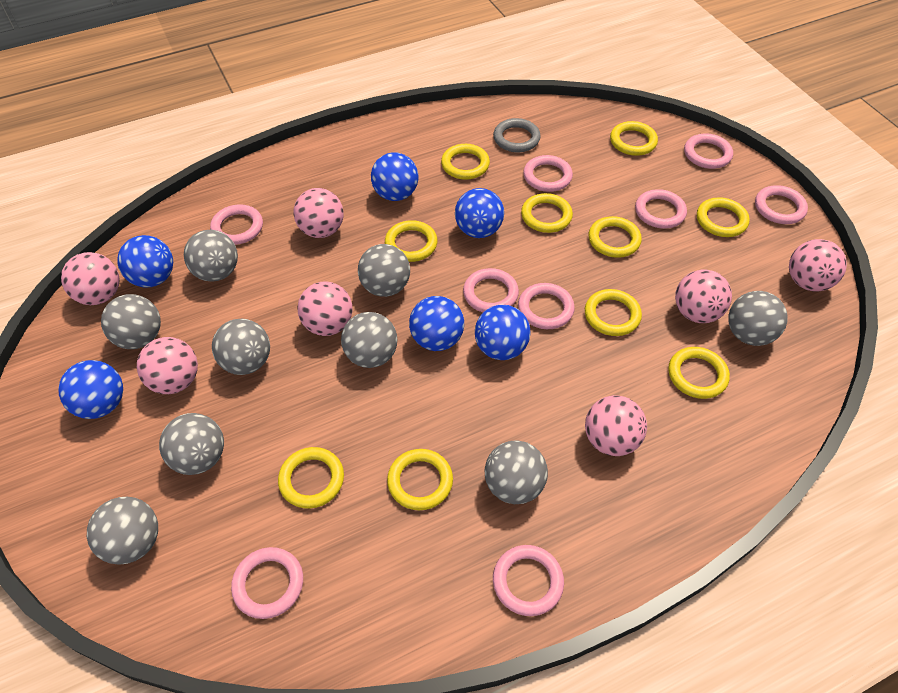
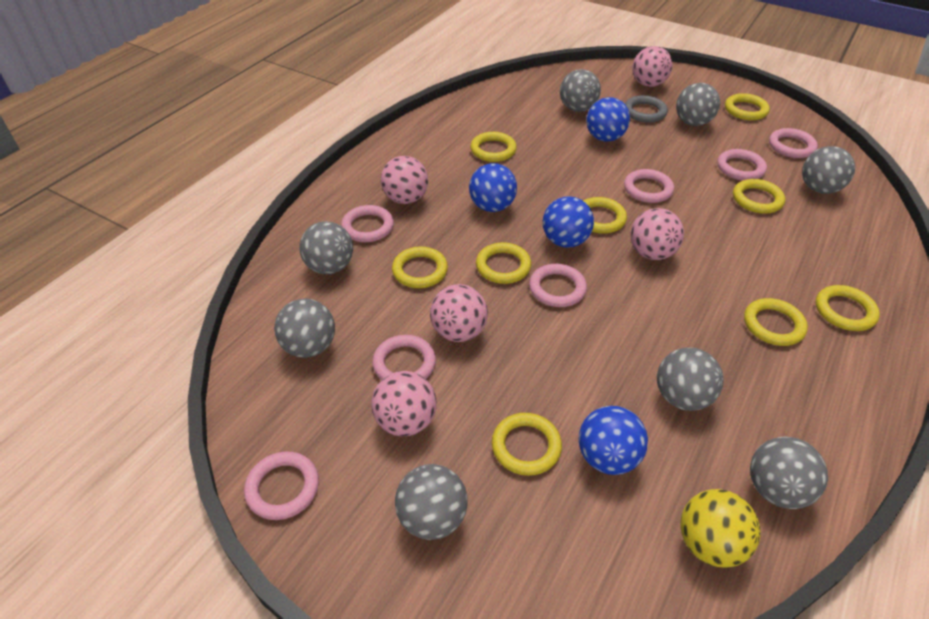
blue ball: [58,360,123,419] [117,235,173,287] [371,152,418,201] [409,296,464,351] [455,188,504,238] [475,305,530,360] = 6 -> [469,163,517,212] [543,196,594,248] [578,406,648,475] [586,97,630,142] = 4
grey ball: [87,497,158,565] [101,294,161,349] [159,413,224,475] [184,230,238,282] [212,318,270,375] [341,312,398,368] [358,244,410,297] [484,441,548,504] [728,291,788,346] = 9 -> [274,298,335,358] [300,221,353,274] [395,464,468,540] [560,69,601,112] [657,348,723,411] [676,83,720,126] [750,437,828,509] [802,146,855,194] = 8
pink ball: [61,252,120,305] [137,337,198,394] [294,188,344,238] [297,281,353,336] [585,395,647,456] [675,269,732,323] [789,239,847,291] = 7 -> [371,371,437,436] [381,156,428,204] [430,284,488,342] [630,208,684,260] [632,46,672,87] = 5
pink ring: [210,205,263,245] [231,547,303,619] [463,268,519,312] [493,545,564,616] [518,283,575,329] [523,155,573,192] [635,189,687,229] [684,133,733,169] [755,185,808,224] = 9 -> [244,451,319,520] [341,205,394,242] [372,335,436,380] [529,264,587,307] [624,169,674,203] [717,149,767,181] [769,128,818,158] = 7
yellow ball: none = 0 -> [680,489,761,568] = 1
yellow ring: [278,447,344,509] [385,220,437,262] [387,449,453,510] [441,144,490,180] [521,193,573,233] [585,289,642,336] [589,216,642,258] [610,121,658,156] [668,347,730,399] [697,197,750,237] = 10 -> [392,247,448,288] [470,132,517,162] [476,242,531,284] [492,413,562,476] [583,197,627,234] [725,93,770,120] [733,179,785,214] [744,298,808,346] [816,285,880,331] = 9

